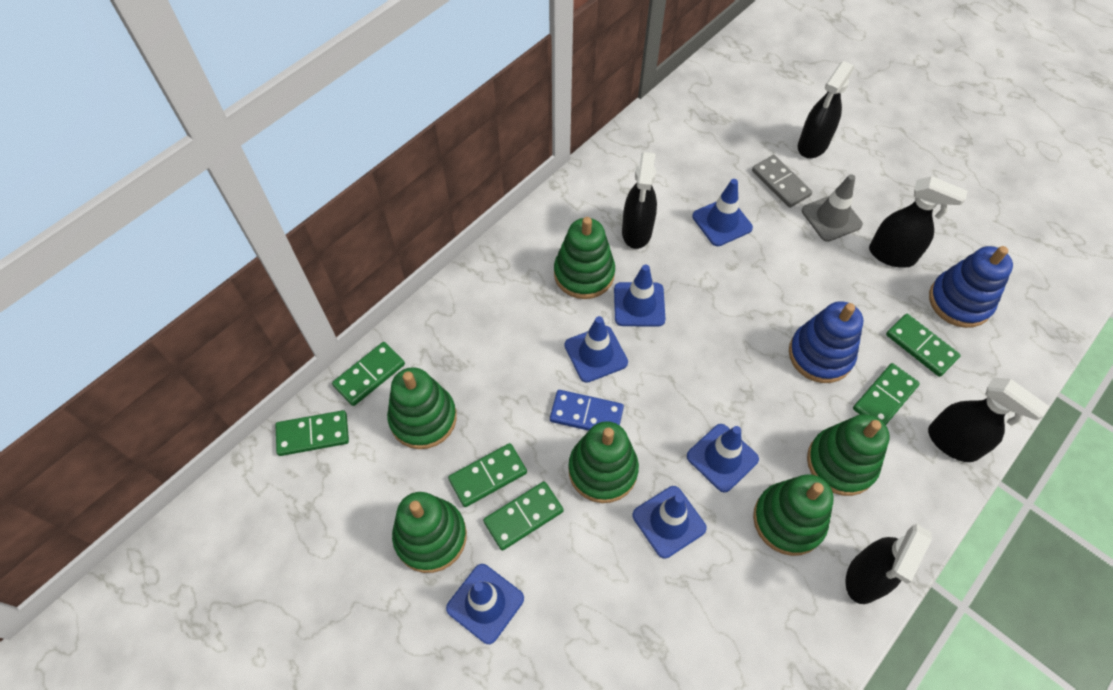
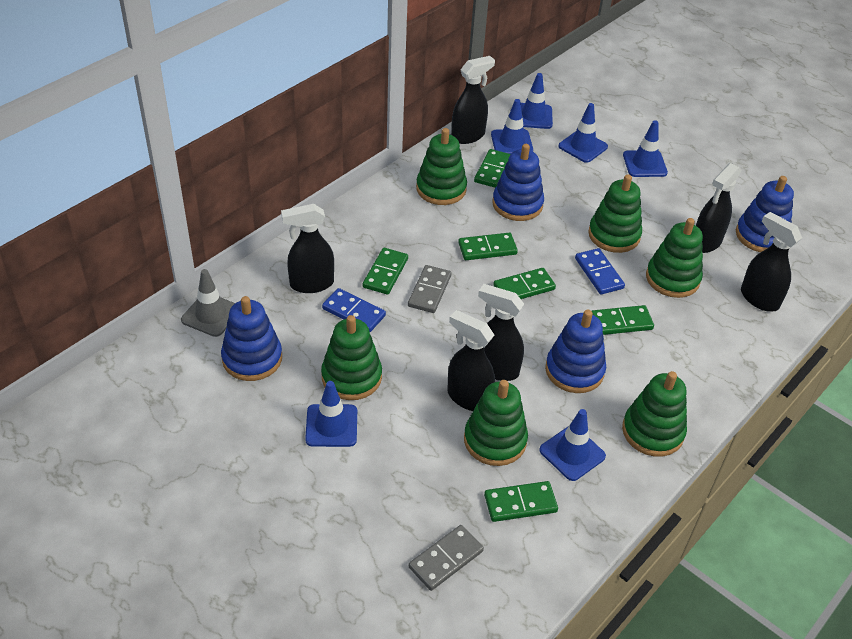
black spray bottle: [622,152,657,249] [798,61,854,158] [845,524,932,604] [869,176,967,268] [928,377,1049,462] = 5 -> [281,204,334,293] [447,310,495,411] [451,56,495,144] [478,284,524,381] [696,163,741,253] [741,212,802,312] = 6
blue domino: [550,390,624,431] = 1 -> [322,288,386,332] [575,248,625,295] = 2
blue stacking toy: [789,301,863,383] [929,246,1013,328] = 2 -> [221,296,282,381] [492,144,544,221] [545,310,606,393] [736,176,794,252] = 4
grey domino: [752,155,812,208] = 1 -> [408,265,451,313] [409,525,484,591] = 2

